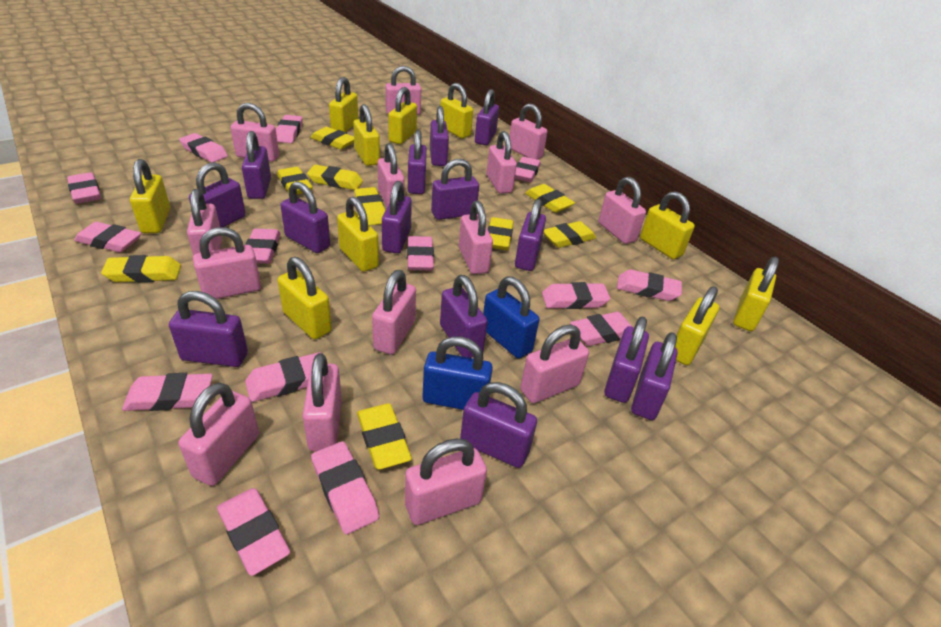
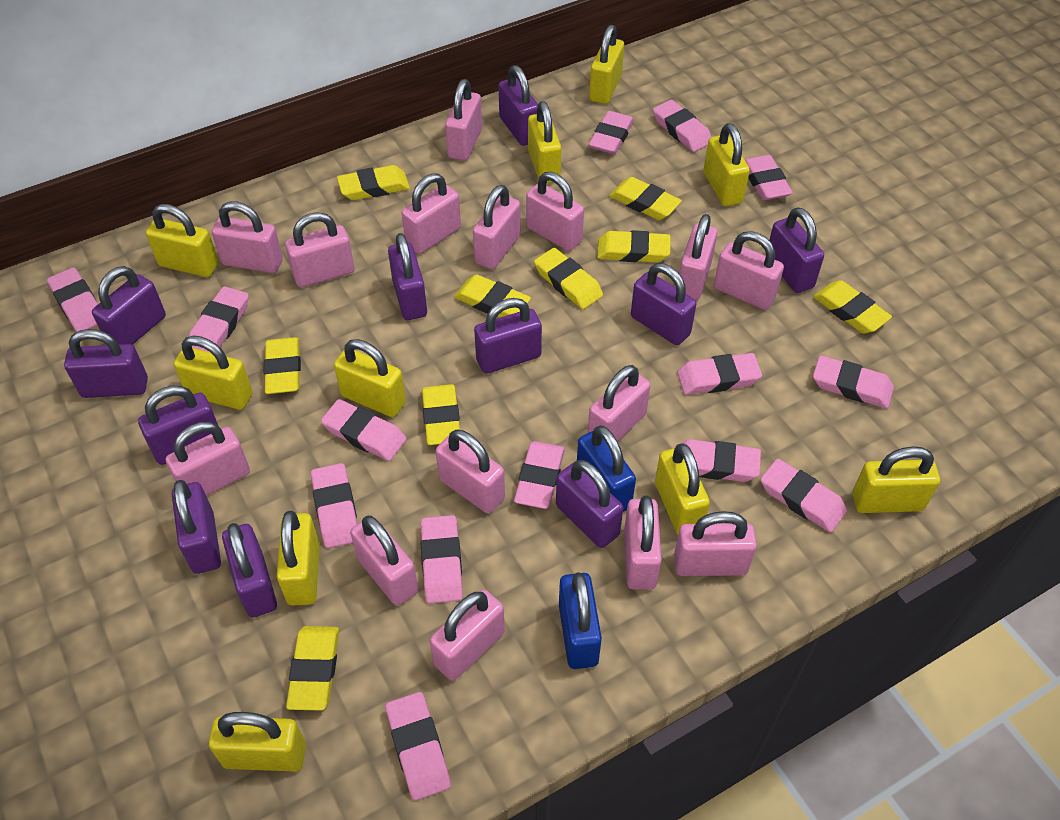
pink padlock: [178,383,259,486] [187,189,222,255] [193,227,261,299] [230,103,279,162] [302,353,342,451] [372,270,416,355] [378,143,405,207] [385,66,421,115] [405,438,487,525] [459,200,493,274] [486,131,517,194] [510,103,548,160] [520,325,589,403] [599,177,646,244] = 14 -> [166,422,250,496] [212,202,283,273] [285,212,354,287] [350,516,418,606] [402,173,461,254] [430,590,505,681] [436,430,505,514] [445,79,482,161] [473,185,521,269] [526,172,584,251] [588,365,650,442] [624,496,662,590] [674,511,757,576] [679,214,718,300] [714,231,784,310] = 15
purple padlock: [169,291,248,367] [189,162,246,227] [242,131,271,199] [280,181,330,253] [382,181,412,253] [408,130,427,194] [430,106,449,166] [431,159,479,220] [440,275,488,358] [460,382,537,468] [475,89,499,145] [515,199,546,271] [604,316,649,403] [631,332,678,420] = 14 -> [64,329,148,398] [92,266,166,345] [138,386,218,465] [172,480,221,574] [222,523,277,618] [388,233,427,320] [474,298,542,374] [498,65,538,146] [556,460,623,548] [631,263,696,345] [769,207,824,293] = 11

